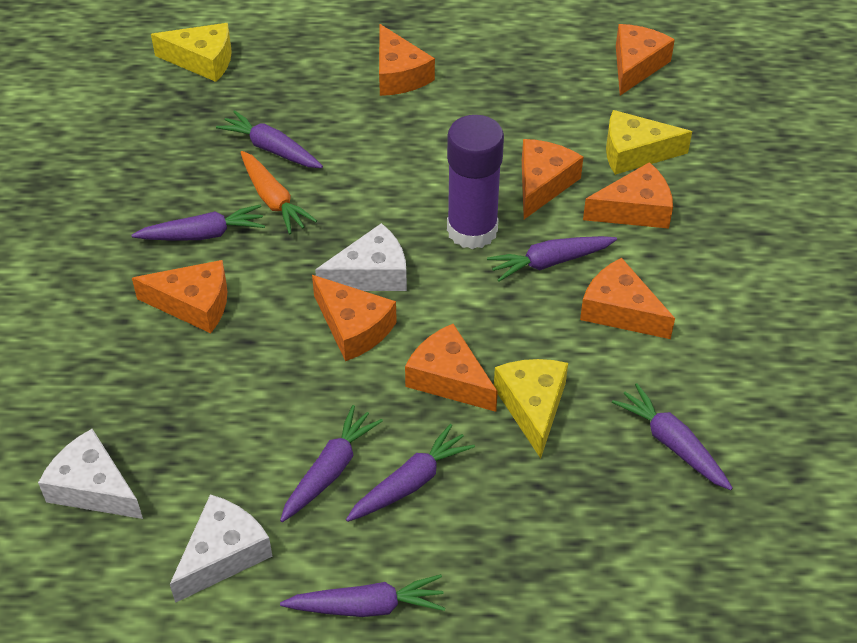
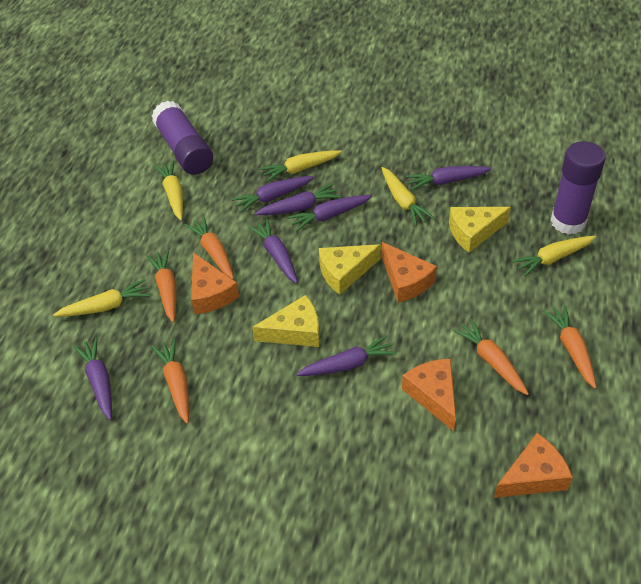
orange carrot: [241,151,317,234] = 1 -> [146,250,176,323] [151,339,189,424] [184,216,234,279] [452,319,529,395] [543,305,596,389] = 5
orange cheese: [132,260,227,333] [312,275,397,361] [379,24,435,96] [405,324,498,412] [522,139,583,219] [580,258,675,339] [583,162,673,229] [616,24,675,95] = 8 -> [191,252,239,314] [382,242,437,303] [402,359,456,431] [494,433,573,498] = 4
purple glue stick: [447,115,504,249] = 1 -> [152,101,213,175] [550,141,606,235] = 2
white cheese: [38,429,143,519] [170,494,272,603] [315,223,407,291] = 3 -> none = 0
yellow carrot: none = 0 -> [53,279,150,316] [154,160,183,221] [260,150,342,182] [382,167,434,226] [512,236,596,277] = 5

